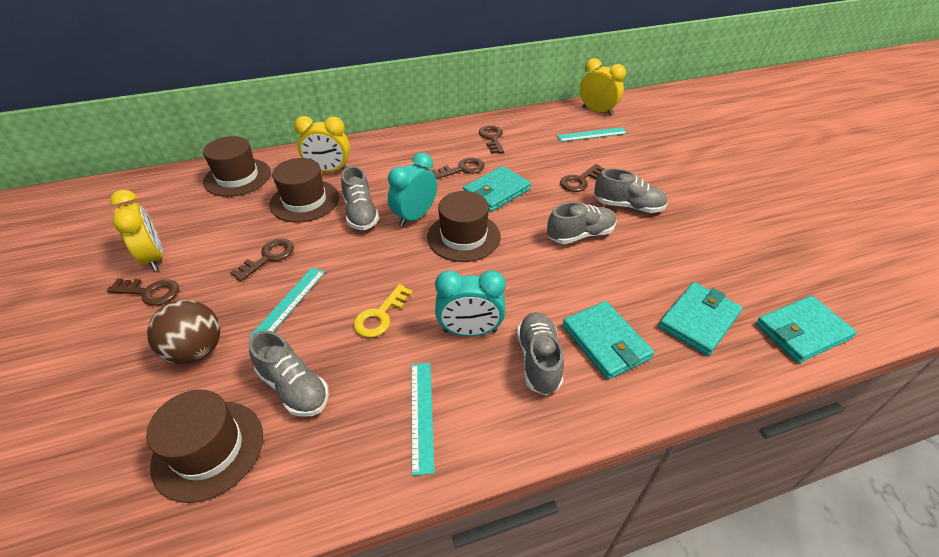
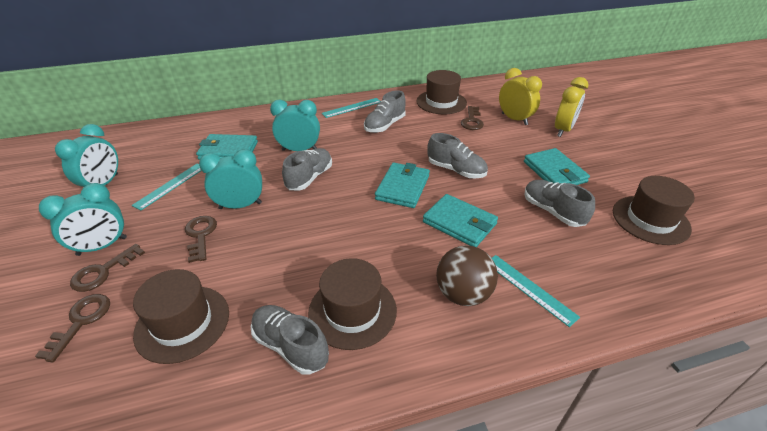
brown key: [107,279,179,306] [230,239,294,282] [431,158,485,179] [479,125,504,154] [560,164,605,192] = 5 -> [35,294,110,362] [70,244,145,292] [185,216,217,263] [461,106,484,130] = 4
turquoise clock: [388,152,437,227] [435,270,506,336] = 2 -> [39,183,127,256] [55,124,118,187] [199,149,262,209] [270,100,320,151] = 4
yellow clock: [110,190,163,271] [294,116,350,172] [580,58,626,116] = 3 -> [499,68,542,125] [555,77,588,137] = 2
yellow key: [353,284,413,338] = 1 -> none = 0

